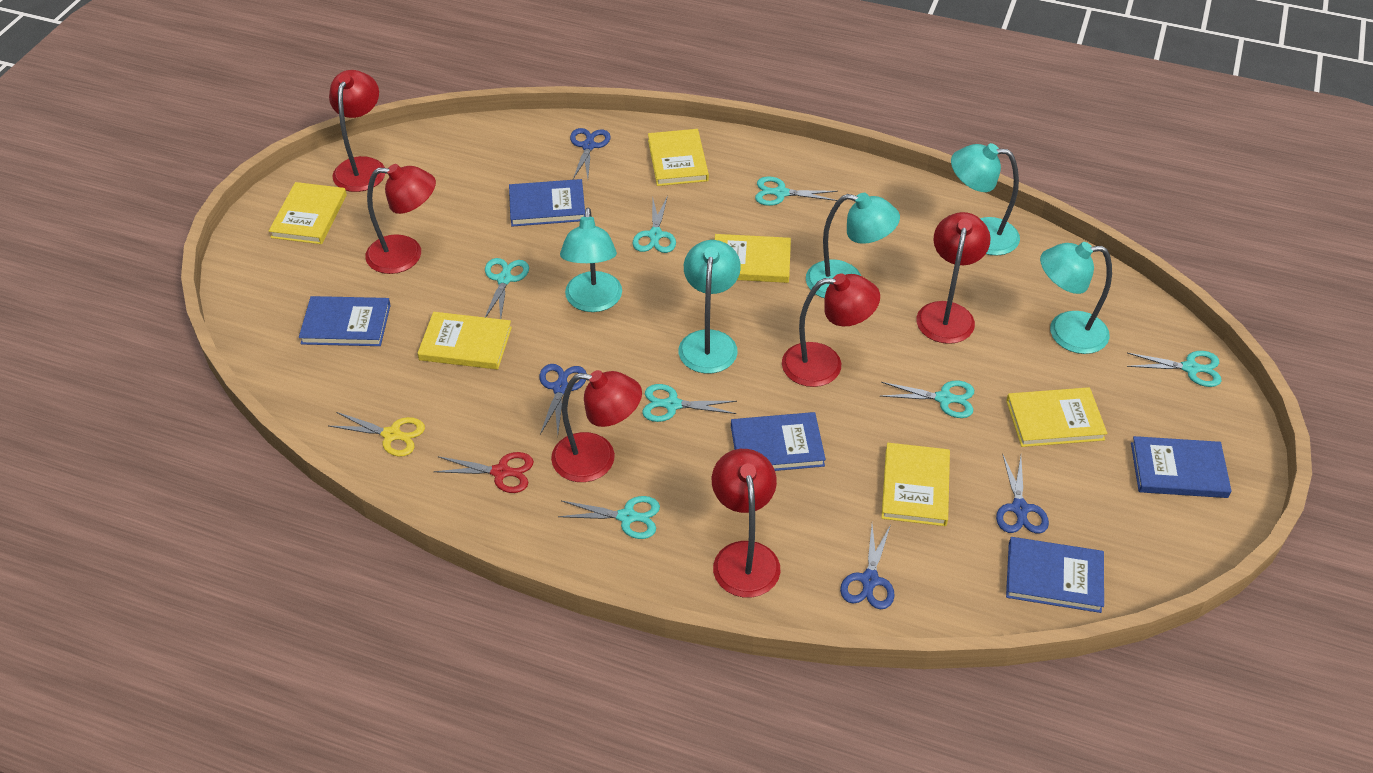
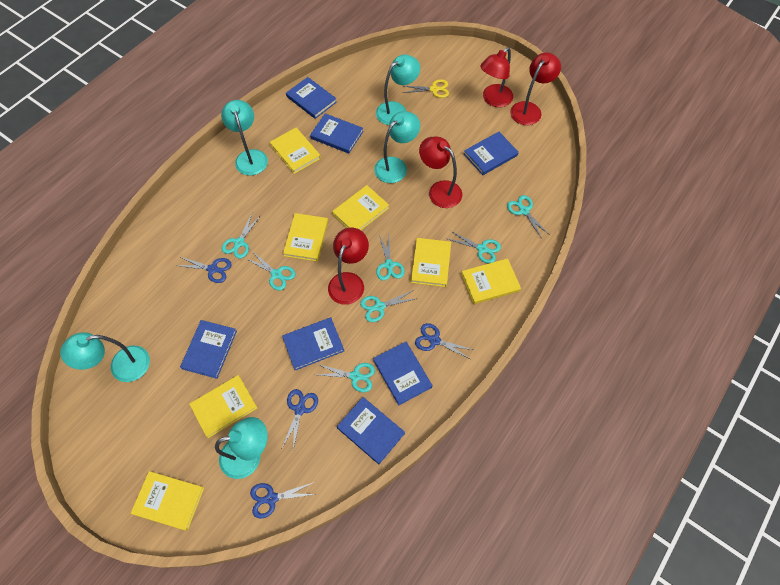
blue book: [299,296,391,346] [509,179,585,227] [731,412,826,471] [1006,537,1104,613] [1131,436,1232,498] = 5 -> [180,320,237,379] [282,317,344,370] [286,77,337,119] [310,113,363,154] [337,397,405,464] [373,342,433,406] [464,132,519,175] = 7
red lamp: [329,70,385,192] [365,164,436,274] [551,370,642,482] [712,449,780,598] [782,273,880,387] [916,212,991,344] = 6 -> [328,228,369,305] [419,136,462,208] [480,47,513,107] [510,52,561,125] = 4
red scissors: [433,452,534,493] = 1 -> none = 0
yellow book: [269,182,347,244] [418,312,512,369] [648,129,709,186] [715,234,791,283] [881,443,950,526] [1006,387,1107,447] = 6 -> [131,471,204,531] [189,375,257,438] [270,128,321,174] [283,213,328,262] [332,185,389,230] [411,238,451,287] [461,258,521,304] = 7

